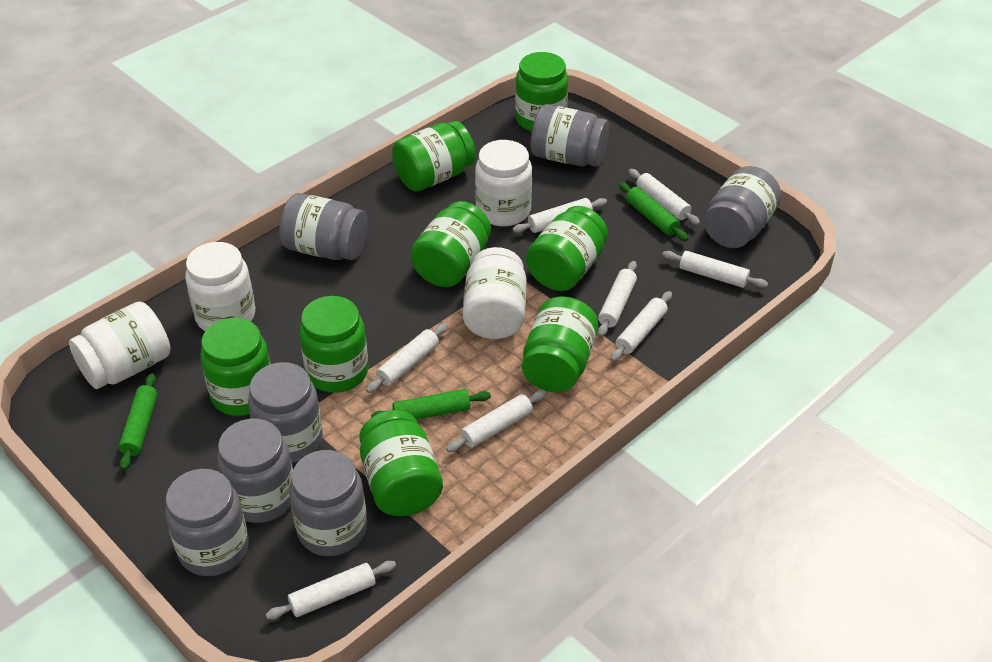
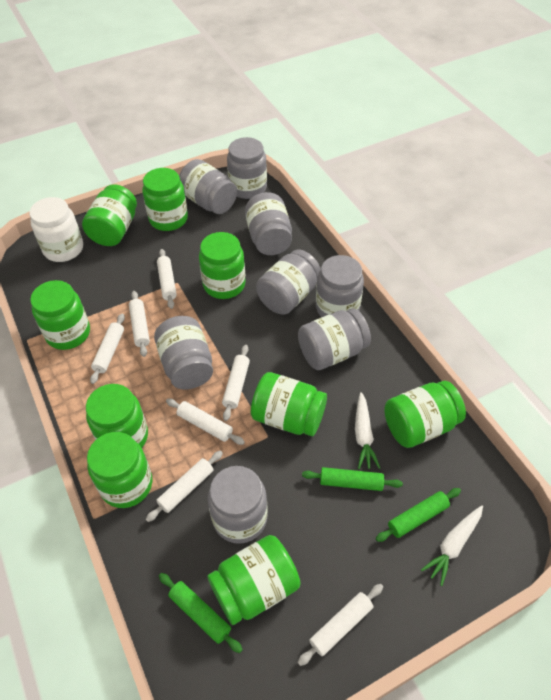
green jar: [200,318,271,416] [299,296,369,393] [359,410,443,516] [392,121,476,192] [410,201,491,287] [515,52,568,132] [522,296,598,392] [526,206,608,291] = 8 -> [30,280,90,350] [82,184,137,246] [86,384,148,448] [87,432,152,508] [143,168,188,231] [199,232,246,299] [207,535,301,625] [251,372,327,436] [384,381,466,448] = 9
grey jar: [165,469,249,576] [217,419,293,523] [248,362,323,463] [279,193,368,260] [289,450,367,556] [531,104,609,167] [704,166,781,248] = 7 -> [154,316,213,389] [179,159,237,214] [208,466,268,544] [227,137,267,199] [245,192,292,255] [256,249,321,315] [298,308,371,370] [316,255,364,317] = 8
white carrot: none = 0 -> [355,392,380,469] [421,505,483,586] = 2
white jar: [69,302,171,389] [185,242,255,331] [463,247,527,339] [475,140,532,226] = 4 -> [29,197,83,262] = 1
white rolling pin: [265,561,396,620] [366,323,448,393] [446,390,546,452] [513,198,607,233] [598,261,637,337] [610,291,672,361] [629,169,700,225] [662,251,768,288] = 8 -> [90,313,125,384] [129,291,150,357] [146,450,223,522] [157,249,177,309] [166,399,245,445] [222,345,250,421] [297,584,383,666] = 7

